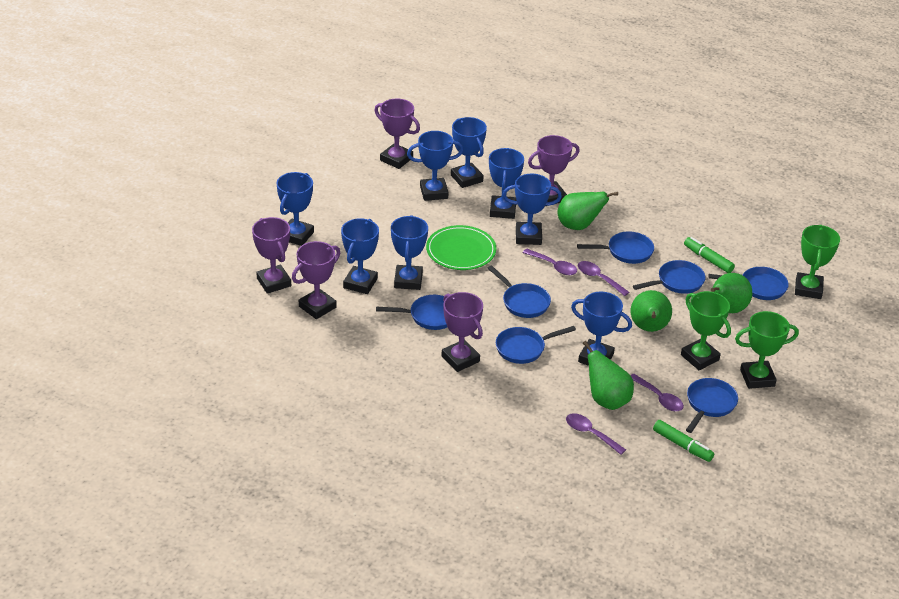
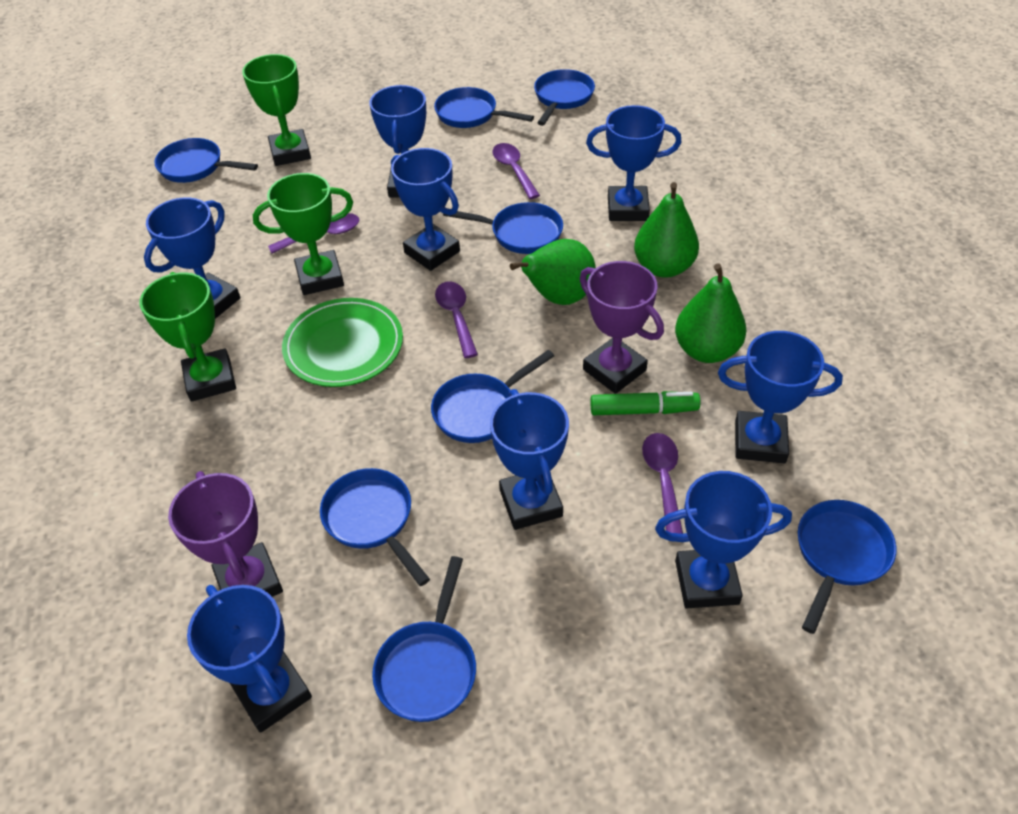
blue pan: [376,295,447,330] [488,265,551,318] [496,326,576,364] [577,232,654,264] [633,260,705,294] [686,378,738,433] [708,267,789,300] = 7 -> [154,138,258,183] [320,468,430,586] [372,556,476,722] [431,350,554,443] [434,87,534,128] [443,202,563,254] [534,69,595,126] [798,500,897,634] = 8
green marker: [653,420,714,462] [684,237,735,273] = 2 -> [591,391,700,415] = 1
green pear: [557,192,618,230] [583,341,634,410] [631,290,672,332] [711,273,752,313] = 4 -> [510,239,596,305] [634,182,699,278] [675,264,746,363] = 3
purple trophy: [252,217,291,294] [292,241,340,319] [374,98,420,169] [442,292,483,372] [528,135,580,206] = 5 -> [168,471,283,597] [580,261,664,394] = 2

